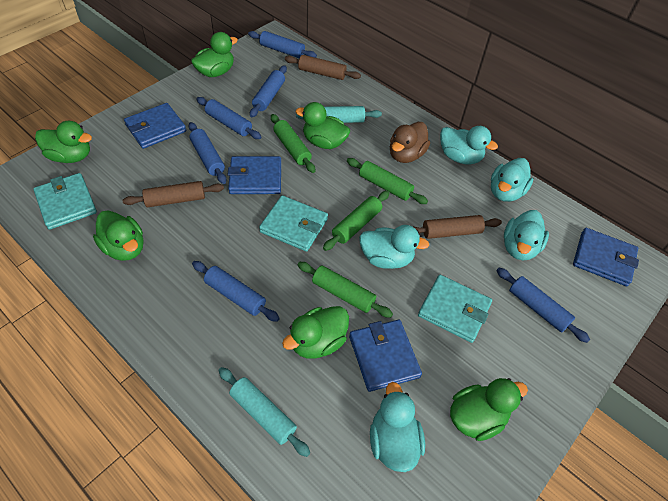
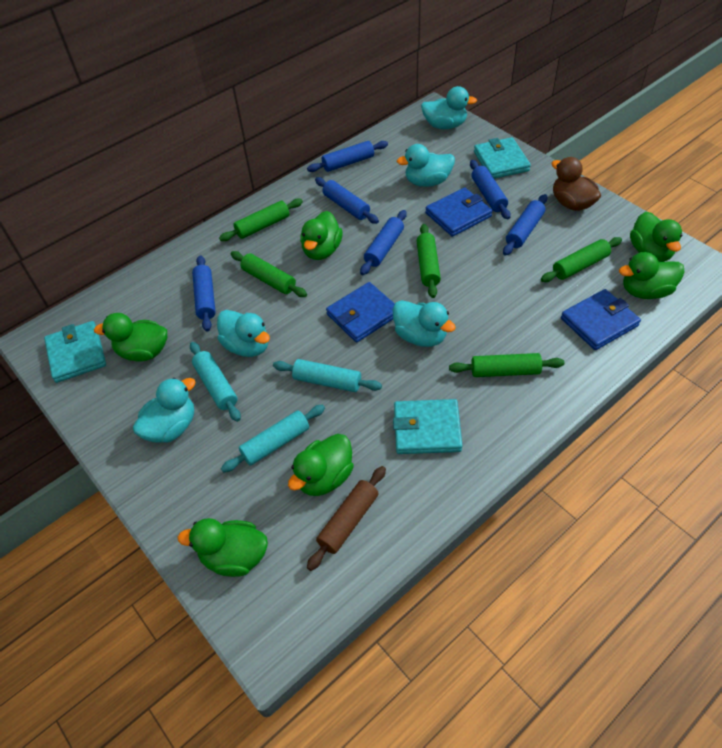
blue wallet: [124,103,186,149] [228,156,281,194] [349,320,422,392] [573,228,639,286] = 4 -> [326,282,395,342] [425,187,492,237] [561,289,641,350] = 3
brown rolling pin: [123,181,224,207] [285,55,361,80] [412,215,502,239] = 3 -> [307,466,386,571] = 1
green rolling pin: [271,114,315,173] [297,262,393,318] [323,191,390,251] [347,158,428,204] = 4 -> [219,199,303,241] [231,251,307,297] [417,224,441,298] [449,353,564,377] [541,237,622,282] = 5
turquoise rolling pin: [218,367,310,457] [296,106,382,123] = 2 -> [190,342,241,422] [221,405,325,473] [273,359,382,392] = 3

